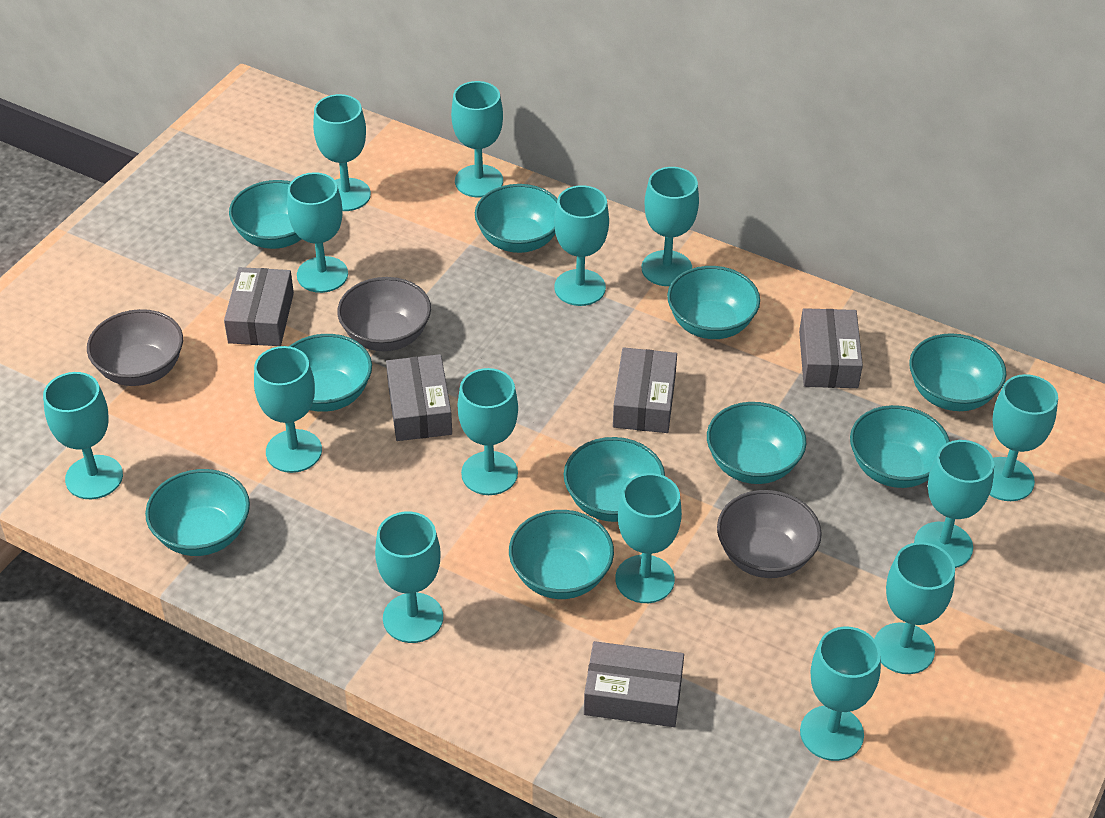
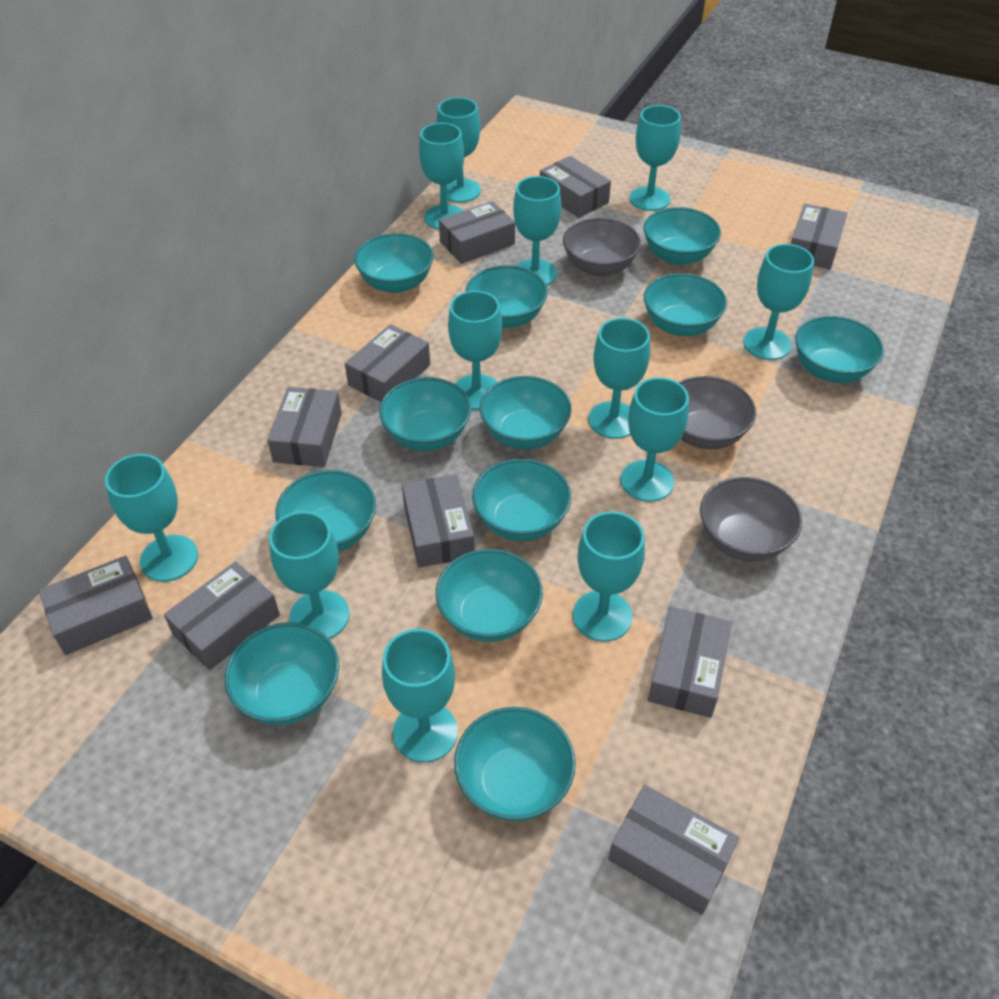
grey box: [224,267,294,346] [386,354,452,441] [584,641,684,727] [613,347,677,433] [799,308,863,388] = 5 -> [39,556,153,655] [164,561,280,670] [268,387,342,467] [345,324,430,402] [402,474,475,568] [439,201,515,264] [540,156,611,218] [608,785,739,915] [648,606,732,718] [791,203,848,270] = 10
turquoise bowl: [145,469,250,556] [229,180,301,249] [289,334,372,412] [475,184,558,253] [509,510,614,599] [564,437,665,522] [667,266,760,339] [707,402,806,484] [850,405,950,488] [909,333,1006,411] = 10 -> [224,622,339,725] [275,470,376,552] [354,233,434,293] [379,377,471,451] [436,549,543,642] [454,707,576,821] [466,266,548,328] [472,459,571,541] [480,376,571,449] [643,207,721,265] [644,273,727,336] [795,316,884,383] = 12
turquoise goblet: [43,372,123,499] [254,346,322,473] [287,172,348,293] [313,94,371,211] [375,512,443,643] [451,81,503,197] [458,368,518,495] [554,185,609,306] [615,473,682,603] [642,167,699,286] [800,626,881,761] [874,542,955,674] [914,440,994,568] [990,374,1058,501] = 14 -> [105,454,198,582] [269,511,350,639] [382,629,458,762] [419,123,464,229] [437,97,481,203] [448,291,502,410] [513,176,561,286] [573,511,645,642] [588,318,650,439] [620,377,689,502] [630,105,681,211] [743,244,814,360] = 12

